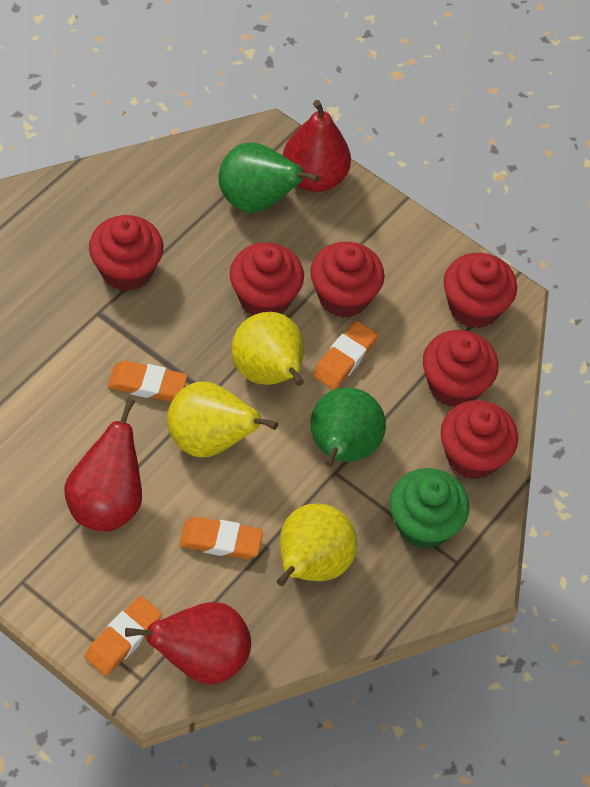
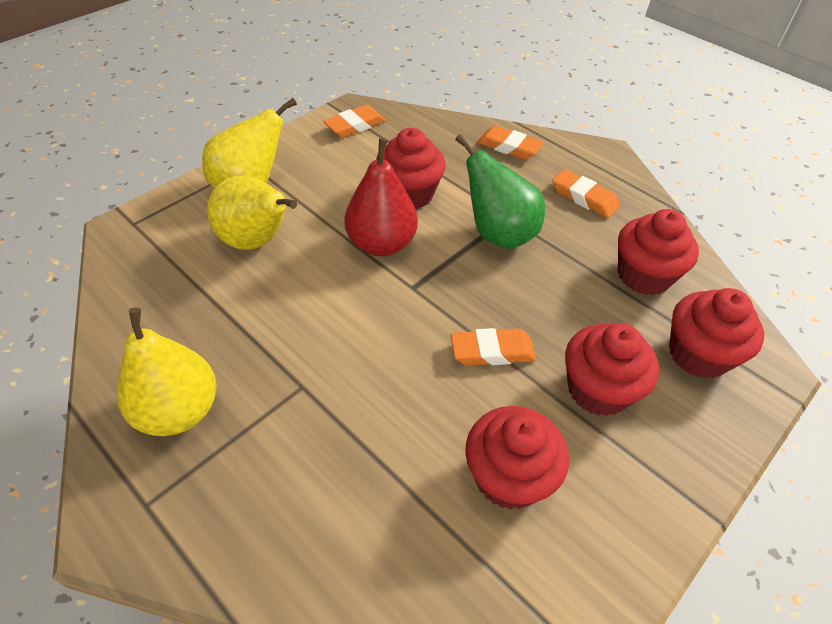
green cupcake: [390,468,469,549] = 1 -> none = 0
green pear: [218,143,319,213] [310,387,386,467] = 2 -> [455,134,545,249] = 1
red cupcake: [89,215,163,291] [230,243,304,316] [310,242,385,318] [423,330,498,407] [440,400,518,479] [444,253,517,328] = 6 -> [376,128,446,209] [465,406,569,510] [565,323,659,416] [618,209,699,295] [669,288,764,379] = 5
red pear: [64,398,142,532] [125,602,251,685] [283,100,351,192] = 3 -> [344,138,418,256] = 1

